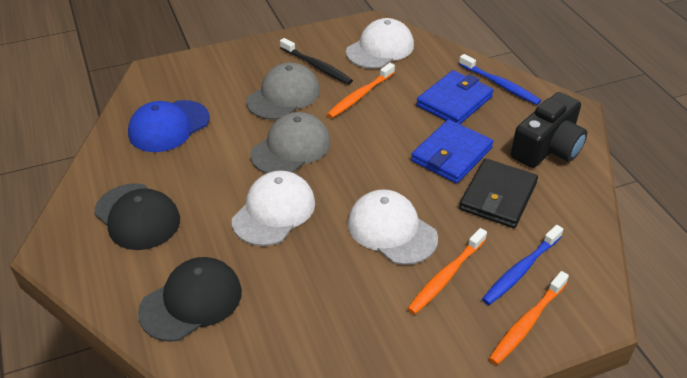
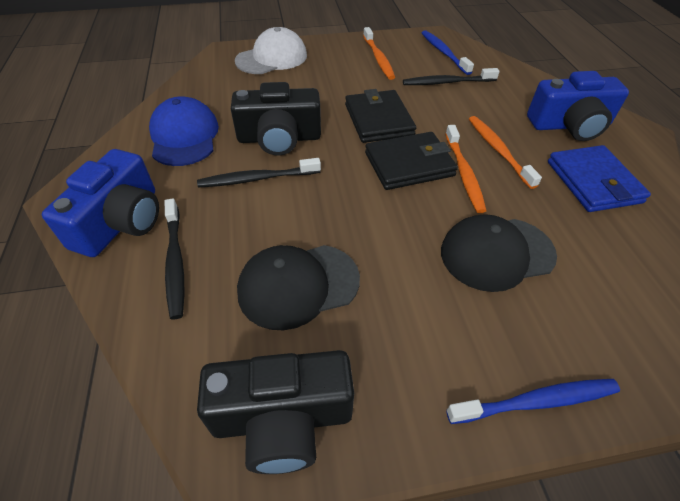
black camera: [511,92,587,168] = 1 -> [197,350,354,474] [231,82,321,156] = 2
black toothbrush: [280,38,353,85] = 1 -> [165,198,184,319] [197,158,321,188] [403,68,500,85] = 3
black wallet: [459,158,538,228] = 1 -> [345,89,416,143] [365,132,458,190] = 2
blue camera: none = 0 -> [42,149,159,257] [527,71,629,141] = 2
blue wallet: [411,119,493,184] [416,70,494,124] = 2 -> [548,145,651,212] = 1
grey cap: [246,63,320,120] [250,112,331,174] = 2 -> none = 0
white cap: [232,170,315,246] [346,18,414,69] [348,189,438,265] = 3 -> [235,27,307,74] = 1

